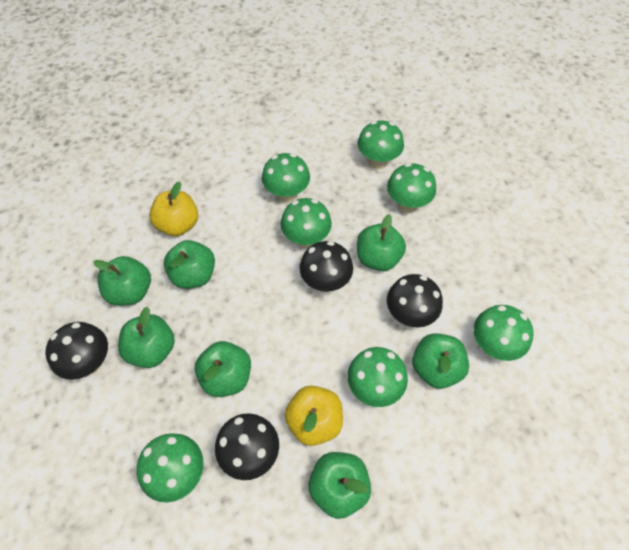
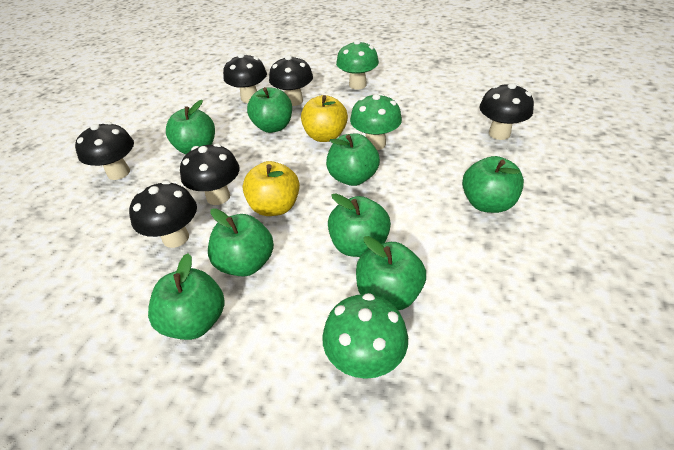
black mushroom: [45,322,108,380] [215,413,279,480] [300,241,353,292] [387,274,443,327] = 4 -> [75,122,134,180] [129,181,197,248] [180,143,239,205] [223,53,267,103] [269,55,313,106] [479,83,534,140] = 6
green apple: [93,256,151,306] [118,307,175,368] [164,240,215,289] [195,341,251,397] [308,452,371,519] [357,214,406,271] [412,333,469,389] = 7 -> [148,253,225,340] [166,100,215,154] [208,208,274,276] [247,87,292,133] [326,134,380,186] [328,193,391,257] [356,236,426,310] [462,156,524,213] = 8
green mushroom: [137,433,204,503] [262,153,310,203] [281,198,332,248] [347,347,408,407] [357,121,404,169] [387,163,436,213] [473,305,534,361] = 7 -> [322,293,408,379] [336,40,379,89] [350,93,402,150] = 3

